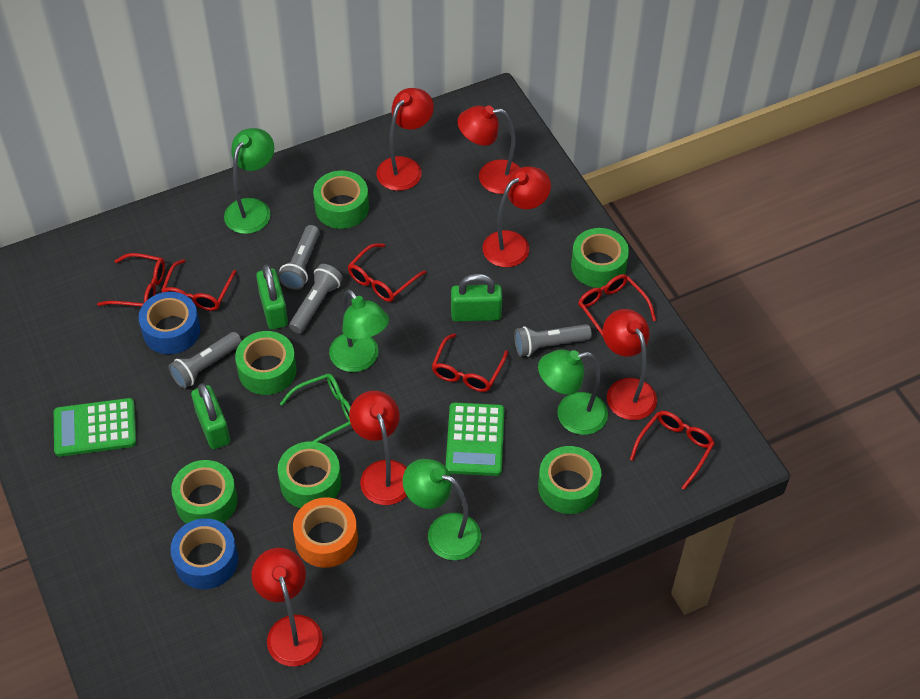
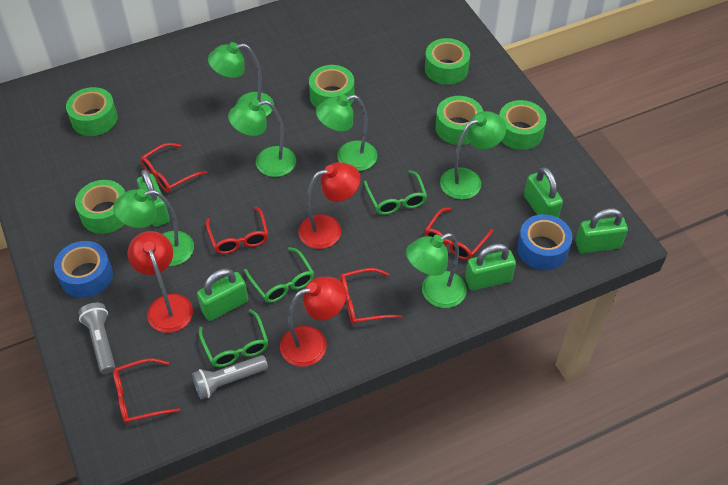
green calculator: [54,398,136,457] [446,402,504,476] = 2 -> none = 0
green glasses: [280,374,351,442] = 1 -> [199,309,268,367] [244,247,314,303] [364,170,427,215] = 3
green lamp: [224,128,274,234] [329,290,389,372] [403,459,481,560] [538,349,608,435] = 4 -> [113,189,194,266] [208,42,274,117] [228,99,296,177] [316,95,377,171] [406,233,467,308] [440,111,506,200] = 6
green padlock: [191,383,230,449] [256,264,288,329] [451,274,502,322] = 3 -> [137,169,170,227] [197,269,248,321] [465,244,516,291] [524,167,563,218] [576,208,628,253] = 5
grey flashlight: [169,332,242,389] [278,225,320,290] [289,264,343,333] [514,324,592,357] = 4 -> [79,303,115,374] [192,355,268,399] = 2
orange tape: [293,497,358,568] = 1 -> none = 0
red glasses: [97,253,165,307] [161,259,237,311] [348,243,426,302] [432,334,508,392] [578,274,656,337] [630,411,715,490] = 6 -> [113,358,180,424] [141,143,208,193] [206,206,268,254] [340,268,402,324] [425,208,493,260] = 5
red lamp: [251,548,323,666] [349,391,407,505] [377,88,434,191] [457,106,520,194] [483,166,551,267] [603,309,657,420] = 6 -> [128,231,193,333] [280,277,346,367] [298,162,360,249] = 3

